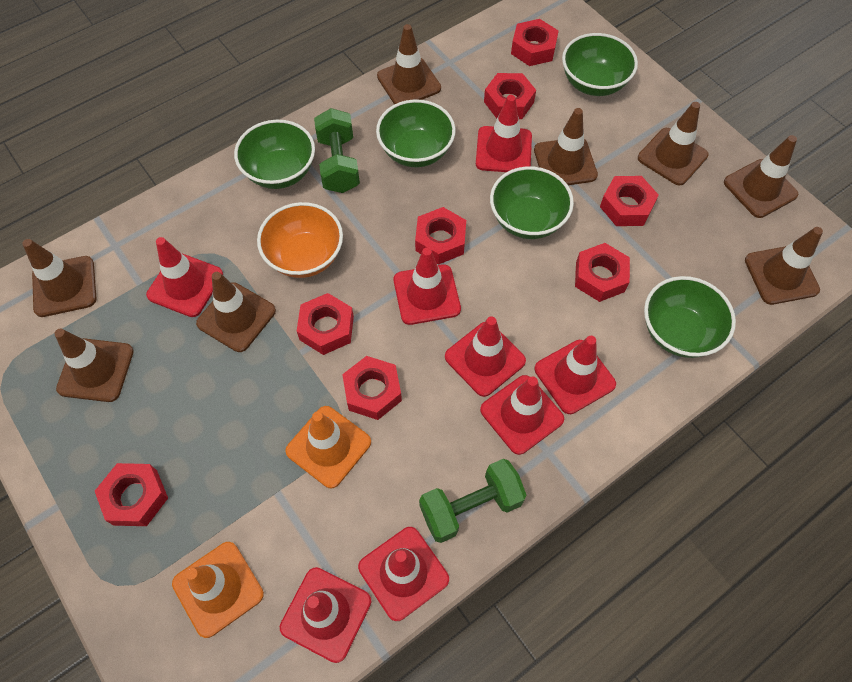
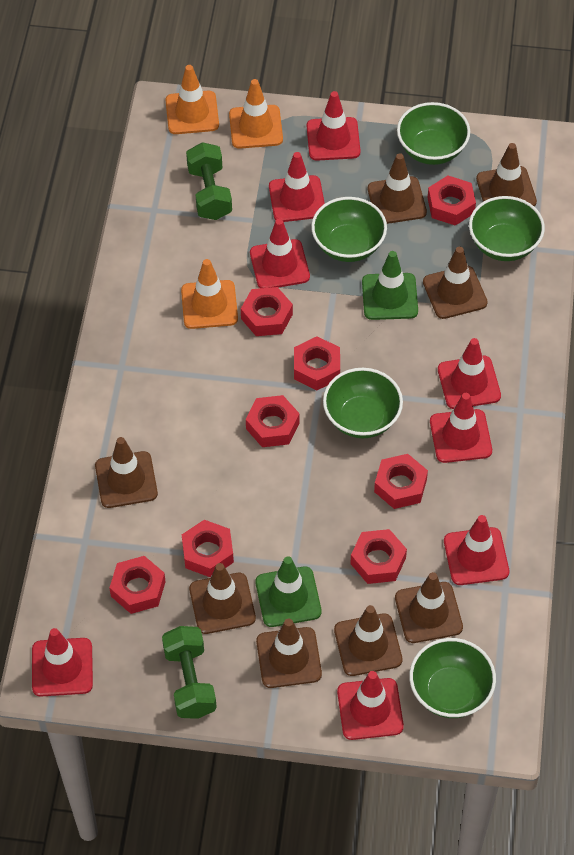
green traffic cone: none = 0 -> [256,556,322,627] [362,251,418,320] = 2
orange bowl: [257,202,343,278] = 1 -> none = 0
orange traffic cone: [172,542,264,638] [285,406,371,488] = 2 -> [165,65,219,134] [181,259,238,329] [229,79,283,149] = 3

